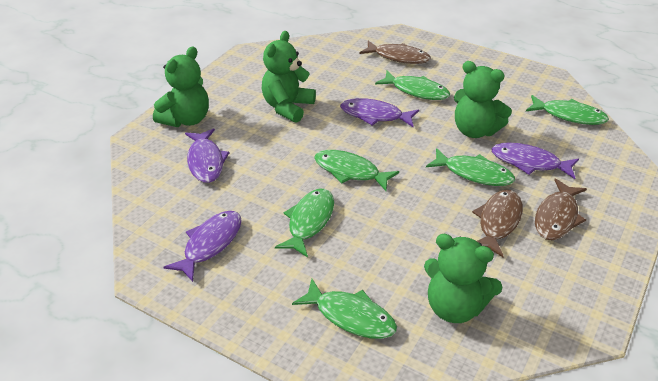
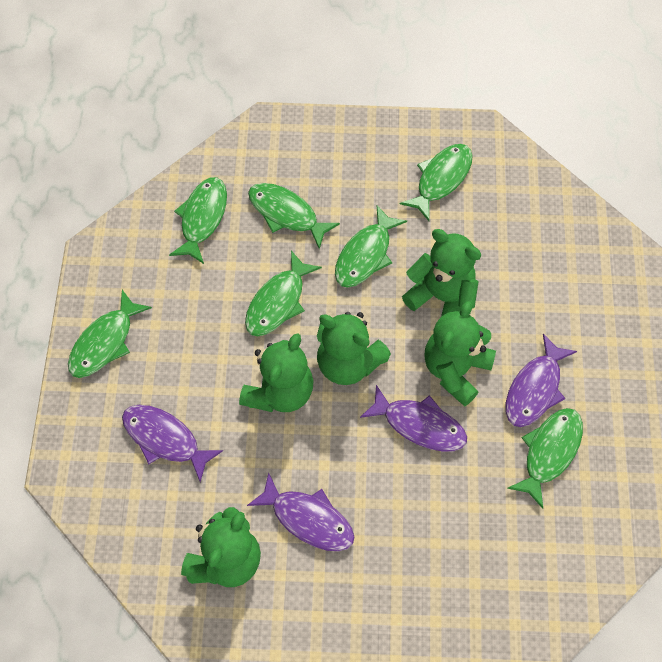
brown fish: [360,41,431,64] [472,190,523,257] [535,178,587,240] = 3 -> none = 0
green fish: [275,189,334,257] [292,279,397,339] [314,150,399,191] [375,70,450,100] [426,148,515,186] [526,95,609,125] = 6 -> [68,290,152,378] [169,177,227,264] [245,251,322,336] [248,183,340,249] [335,206,407,288] [400,144,473,221] [507,408,583,509] = 7
green teddy bear: [153,47,209,127] [262,31,316,123] [424,234,502,323] [454,61,512,138] = 4 -> [181,507,261,587] [239,333,313,412] [317,312,391,385] [402,229,481,317] [424,301,496,407] = 5

